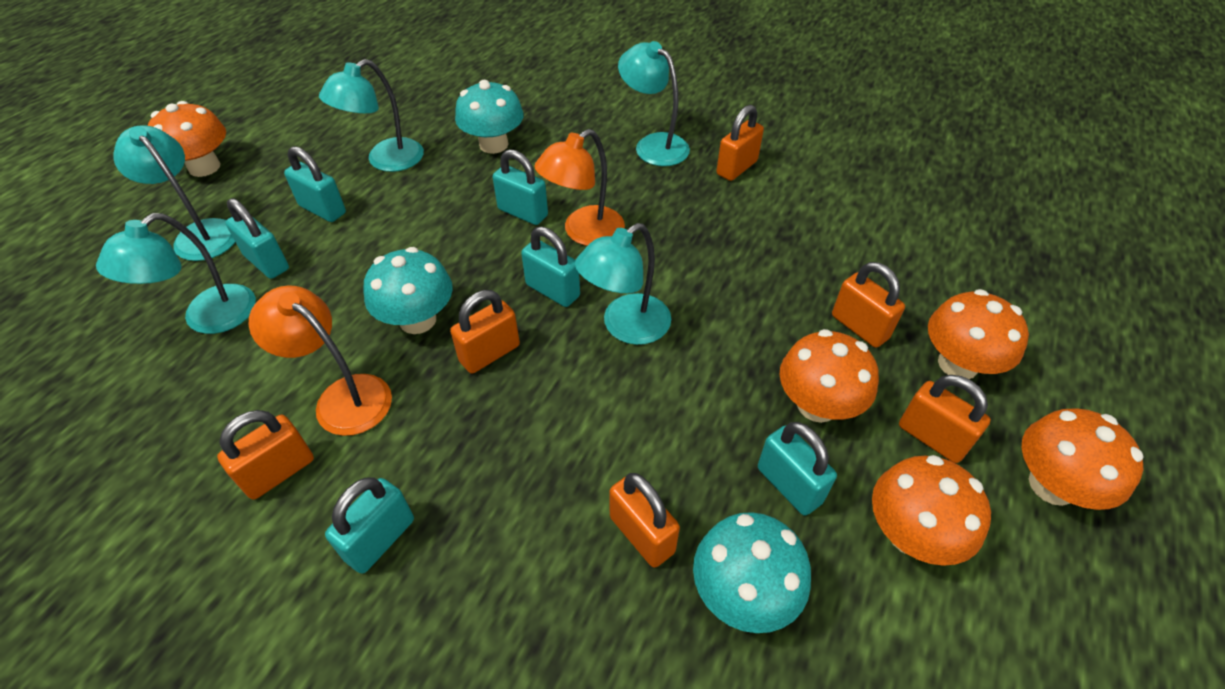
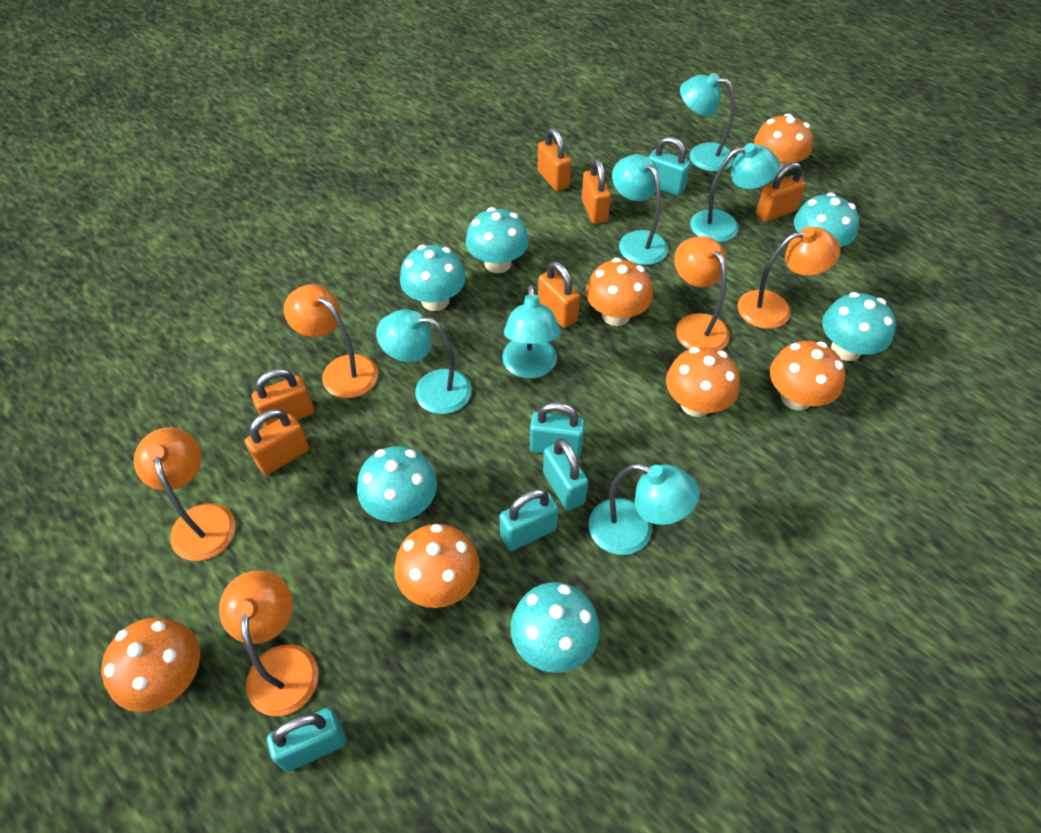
orange lamp: [249,285,392,436] [534,129,625,246] = 2 -> [134,427,236,561] [219,570,319,716] [284,284,378,398] [674,236,730,351] [738,227,841,329] = 5
orange mushroom: [148,101,226,177] [780,329,879,423] [872,455,991,566] [928,289,1029,379] [1022,409,1144,510] = 5 -> [101,617,200,712] [394,524,480,608] [586,258,653,326] [666,347,740,417] [754,114,813,171] [770,341,845,411] = 6
turquoise lamp: [96,213,256,334] [113,125,235,261] [319,59,424,172] [575,223,671,345] [618,41,690,166] = 5 -> [376,309,472,414] [502,285,561,379] [589,464,700,555] [612,154,668,265] [680,73,735,172] [690,143,780,242] = 6
turquoise mushroom: [363,247,453,334] [455,80,524,154] [693,512,811,633] = 3 -> [357,446,437,522] [400,245,466,311] [466,207,529,273] [511,582,600,673] [794,193,859,247] [822,292,896,361] = 6
turquoise padlock: [225,198,289,279] [284,146,346,222] [325,477,414,574] [493,149,548,225] [521,227,580,307] [758,422,837,516] = 6 -> [267,708,347,772] [499,489,558,551] [530,402,585,458] [543,438,588,511] [649,137,691,196] = 5

